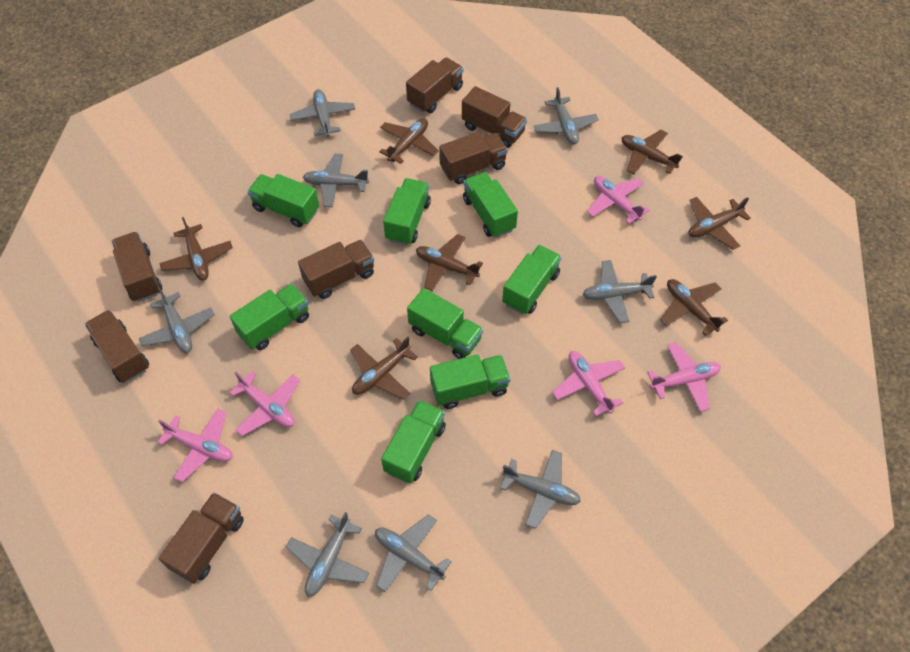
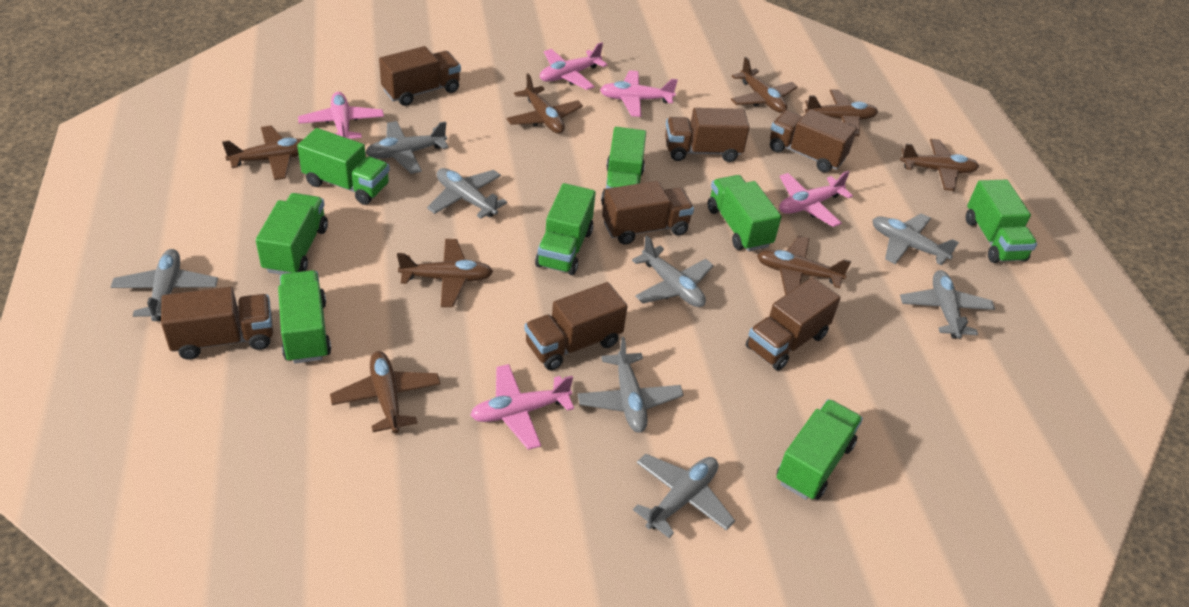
brown plane: [159,217,233,280] [350,337,418,400] [379,118,439,164] [416,234,483,291] [622,130,683,174] [660,279,728,336] [688,197,751,250] = 7 -> [222,126,303,180] [330,351,441,433] [397,239,493,307] [506,74,583,134] [731,57,798,113] [757,236,851,295] [805,89,878,136] [900,139,979,191] = 8

